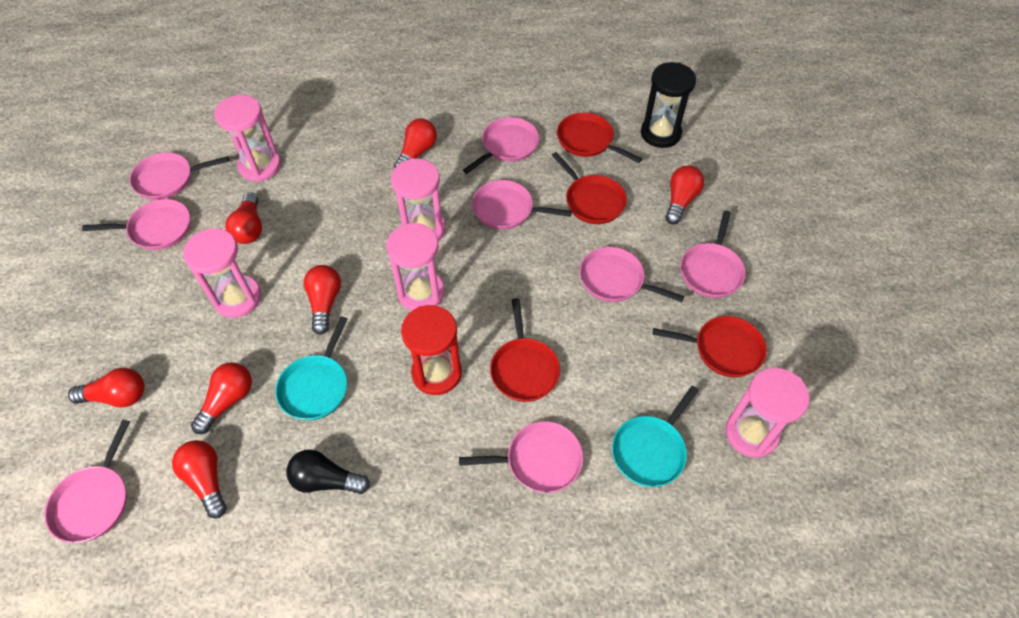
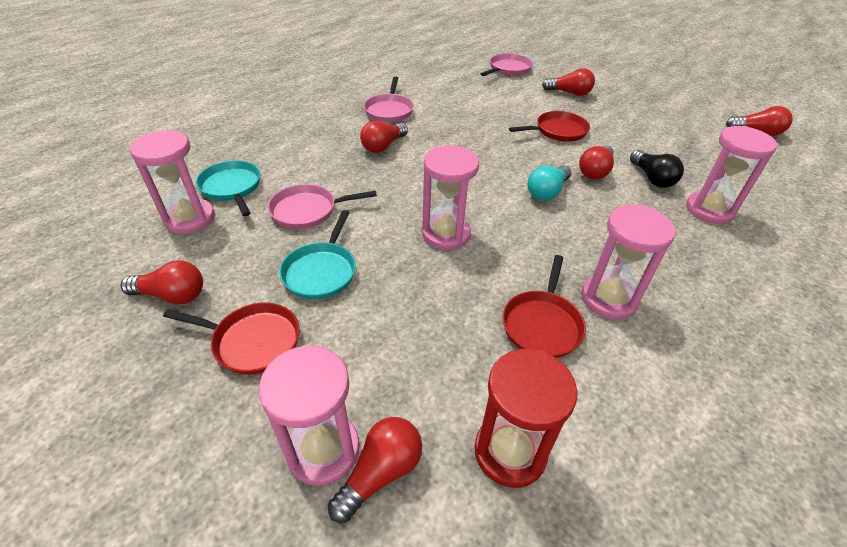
black hourglass: [641,62,696,148] = 1 -> none = 0
pink pan: [44,420,130,543] [82,199,190,250] [129,153,229,200] [459,421,583,493] [463,117,539,174] [472,180,572,230] [580,247,684,302] [680,211,746,298] = 8 -> [268,184,377,229] [364,77,414,122] [481,53,533,76] = 3
red light bulb: [68,368,145,408] [172,440,227,518] [191,362,252,434] [225,192,262,244] [304,265,341,335] [394,119,437,168] [665,166,704,224] = 7 -> [121,261,203,305] [328,417,422,523] [360,121,408,153] [542,68,595,96] [579,145,614,179] [726,106,793,136] = 6
red pan: [490,298,560,402] [551,152,627,224] [557,112,642,163] [653,316,767,378] = 4 -> [163,303,300,375] [503,255,586,358] [509,111,590,142] = 3
turquoise light bulb: none = 0 -> [527,165,572,201] = 1

